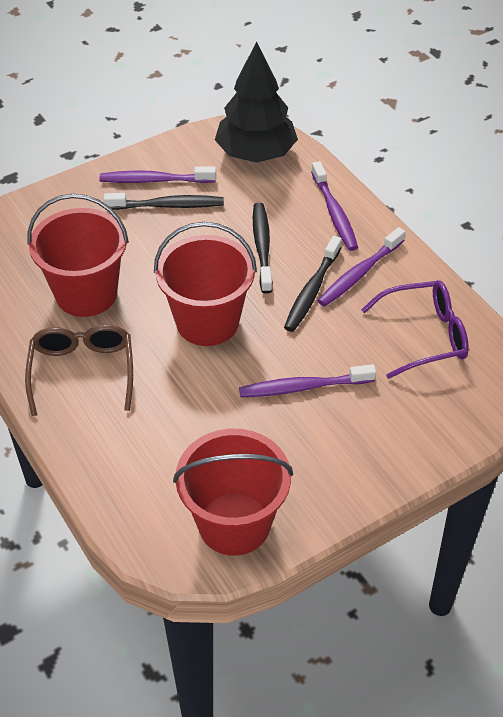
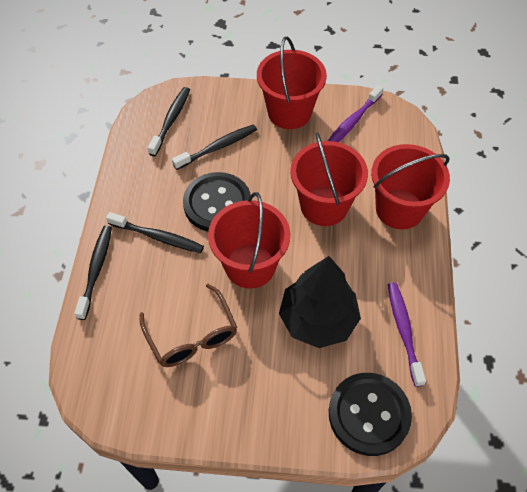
black button: none = 0 -> [183,172,251,232] [329,373,412,456] = 2
black toothbrush: [104,193,224,210] [253,202,273,294] [284,236,342,332] = 3 -> [74,226,112,320] [106,212,204,253] [148,87,190,156] [172,124,257,170] = 4
purple glasses: [361,280,469,379] = 1 -> none = 0
purple toothbrush: [99,167,216,183] [239,364,376,397] [311,161,358,251] [317,227,405,306] = 4 -> [328,85,384,142] [388,282,426,387] = 2
red bucket: [27,194,129,317] [154,222,257,346] [173,429,293,556] = 3 -> [208,192,291,289] [257,36,327,129] [290,132,368,226] [371,144,450,229] = 4

